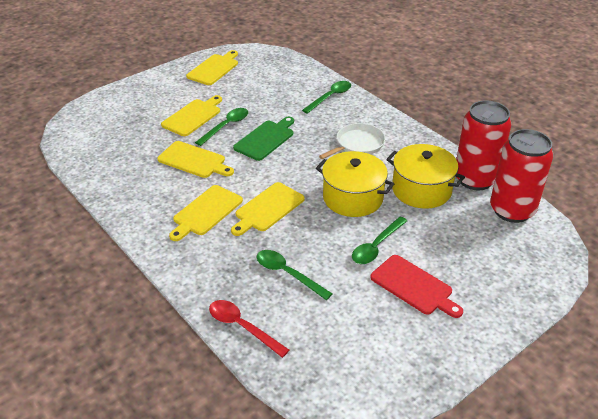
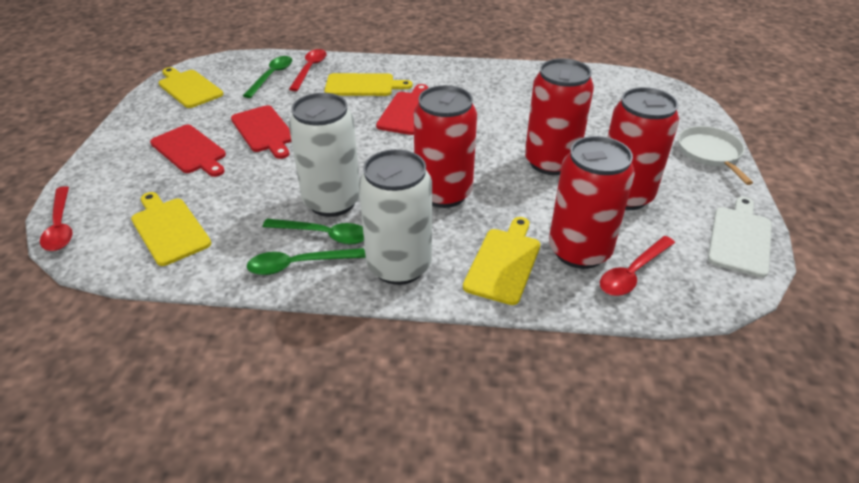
green cutting board: [233,117,294,161] = 1 -> none = 0
green spoon: [195,108,248,146] [257,250,333,300] [302,81,351,114] [352,217,407,264] = 4 -> [243,56,292,98] [247,248,366,275] [262,219,364,245] = 3
red can: [456,100,512,190] [490,129,553,223] = 2 -> [414,85,477,208] [525,58,594,175] [549,136,635,269] [608,87,679,210] = 4
red cutting board: [370,255,463,318] = 1 -> [150,125,226,177] [231,105,292,159] [376,84,428,135] = 3
red spoon: [209,300,289,358] = 1 -> [40,186,73,251] [289,49,327,91] [600,236,675,296] = 3
white can: none = 0 -> [289,93,360,217] [359,149,432,285] = 2
white cutting board: none = 0 -> [708,197,772,278] = 1
yellow cutting board: [157,141,234,178] [161,95,222,136] [169,185,243,241] [186,50,238,85] [231,182,305,236] = 5 -> [131,192,211,266] [159,67,223,108] [324,73,413,96] [463,217,540,305] = 4
yellow pot: [316,151,394,217] [386,144,465,209] = 2 -> none = 0

